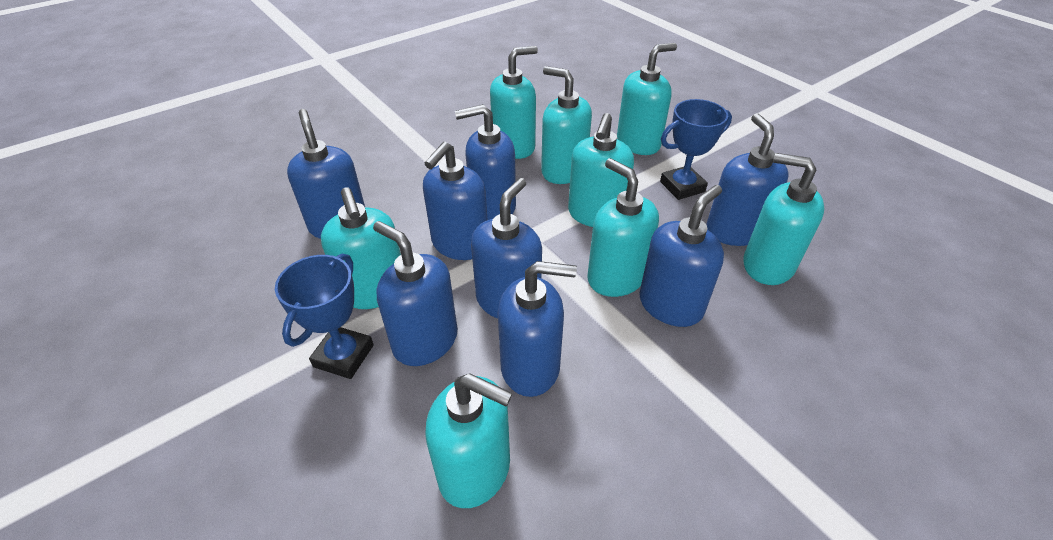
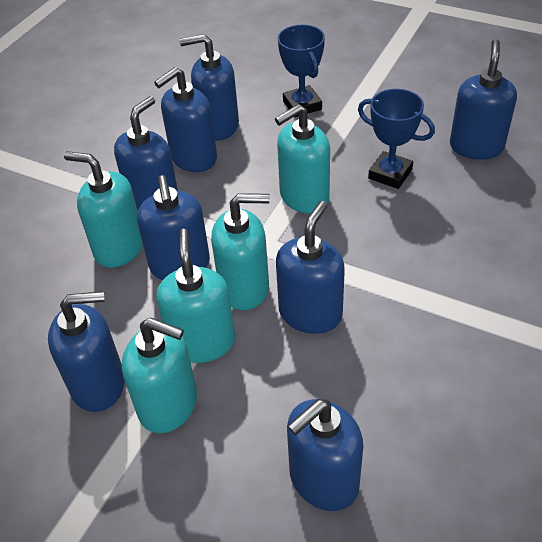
turquoise soap dispenser: [321,188,401,309] [425,374,513,508] [490,46,538,159] [541,66,592,184] [568,113,634,227] [588,158,659,297] [617,43,677,155] [743,153,825,285] = 8 -> [64,151,143,268] [122,317,197,433] [156,229,235,363] [211,193,270,310] [275,104,330,213] = 5

